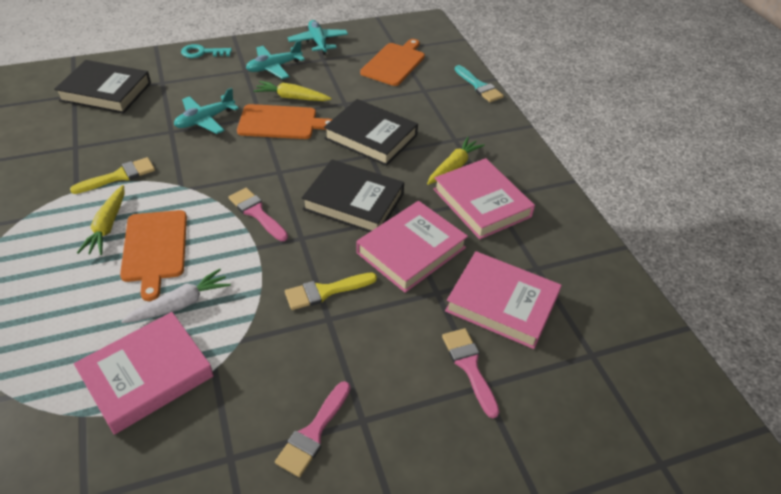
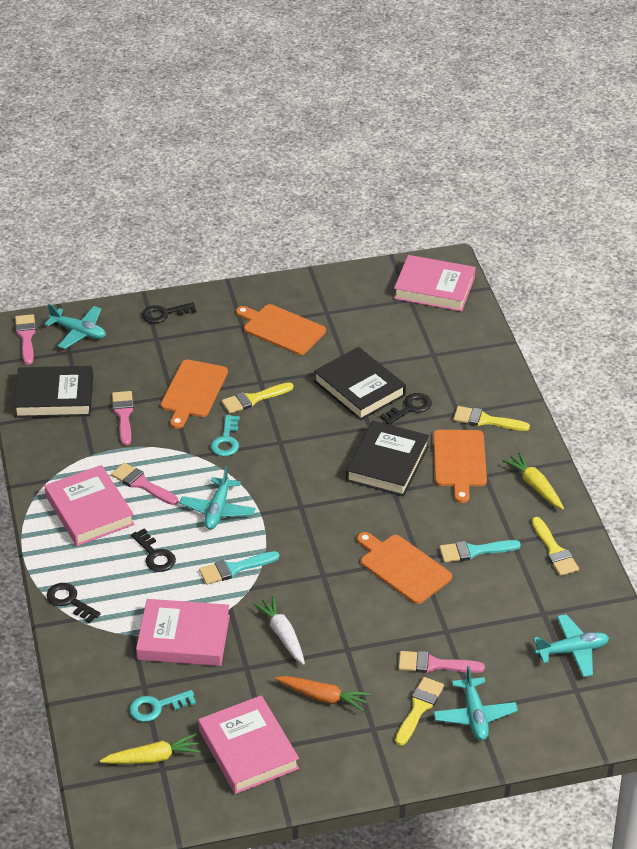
black key: none = 0 -> [46,583,101,623] [131,528,176,572] [142,302,196,323] [380,393,432,425] = 4
orange carrot: none = 0 -> [275,676,370,712] = 1
orange cutting board: [120,210,187,301] [237,104,333,139] [360,39,425,86] = 3 -> [161,360,228,429] [236,304,326,355] [357,532,452,604] [433,430,487,503] = 4
pink brush: [228,188,288,241] [275,381,350,477] [442,328,499,418] = 3 -> [15,314,36,365] [111,463,178,505] [112,391,134,445] [398,651,485,673] = 4
turquoise brush: [455,65,504,102] = 1 -> [199,551,279,585] [439,540,521,562] = 2
turquoise key: [181,44,232,58] = 1 -> [129,690,196,722] [211,415,240,456] = 2
turquoise plane: [174,88,239,134] [246,40,305,79] [288,20,348,55] = 3 -> [44,304,106,349] [180,466,256,529] [433,665,518,740] [533,614,609,677] = 4
yellow brush: [70,157,155,194] [285,272,377,310] = 2 -> [221,382,293,414] [395,677,444,746] [453,406,530,431] [532,517,579,576] = 4
yellow carrot: [77,185,125,255] [253,81,332,101] [427,137,485,185] = 3 -> [100,733,201,764] [503,452,564,509] = 2

